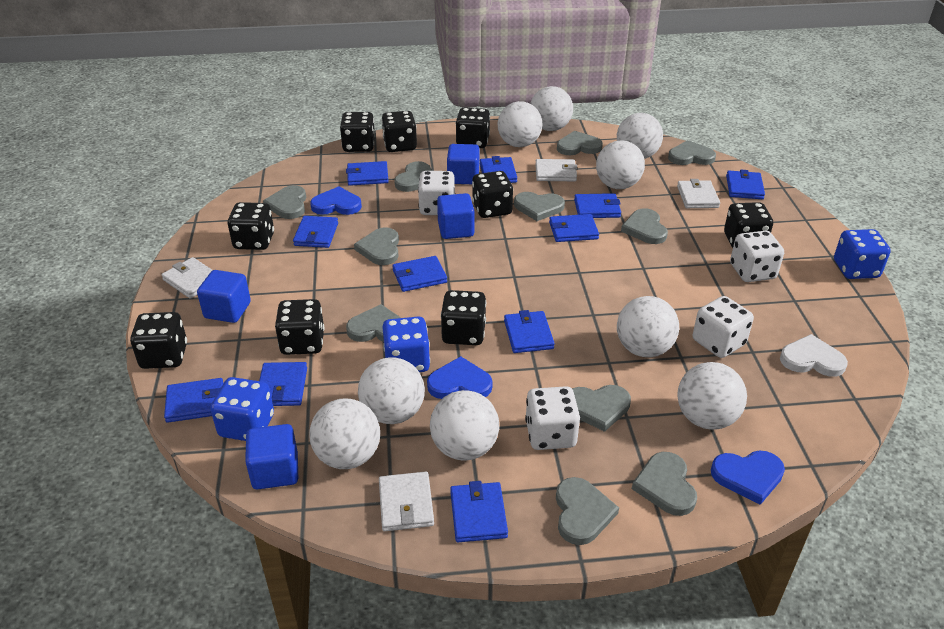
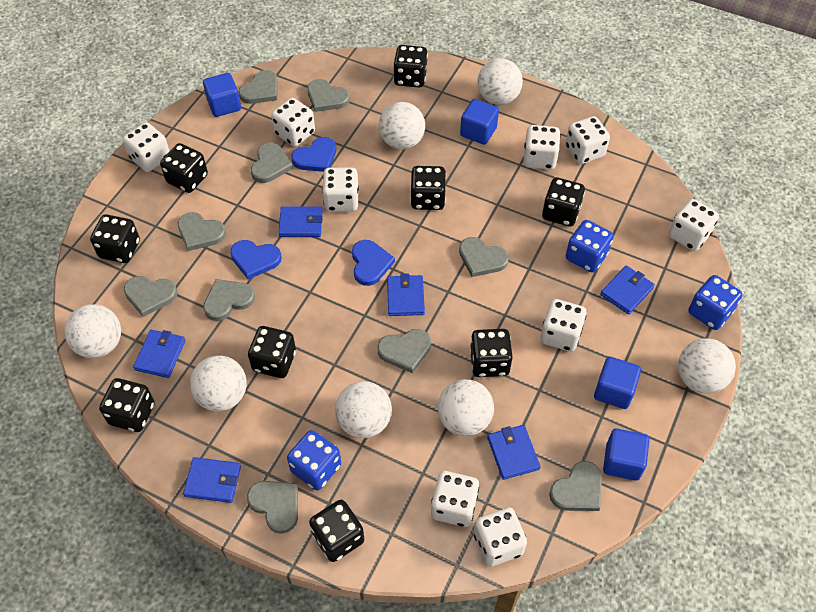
blue wallet: [164,378,223,423] [259,362,307,406] [293,216,338,248] [346,161,389,186] [392,256,447,292] [450,481,508,542] [480,156,517,183] [504,310,555,353] [549,214,599,242] [574,193,621,218] [726,170,765,199] = 11 -> [133,330,185,378] [183,457,241,503] [278,206,323,237] [387,274,425,316] [487,425,541,480] [600,265,655,315] = 6
grey heart: [263,185,306,219] [346,304,401,342] [354,227,399,265] [394,161,432,192] [514,192,565,221] [556,477,619,545] [557,131,603,155] [572,385,631,432] [621,208,668,244] [632,452,697,516] [668,140,716,165] = 11 -> [124,276,177,317] [177,212,226,251] [203,279,255,321] [238,70,278,104] [247,481,298,534] [251,143,293,183] [307,79,350,112] [377,329,431,373] [459,237,509,277] [549,461,602,511] = 10
white ball: [309,399,380,469] [358,357,425,424] [430,390,499,461] [498,101,542,147] [530,86,573,131] [596,140,645,189] [617,113,663,159] [617,296,679,357] [677,362,747,430] = 9 -> [64,304,121,358] [190,356,247,411] [335,381,392,438] [379,102,425,149] [437,379,494,436] [477,58,523,105] [678,338,736,394] = 7
white dice: [418,171,455,215] [525,386,580,450] [693,296,754,358] [730,231,784,282] = 4 -> [123,122,169,172] [271,98,315,147] [322,167,359,211] [431,471,479,527] [473,507,527,567] [523,125,561,170] [540,299,587,352] [566,116,610,164] [669,199,719,251] = 9
white heart: [780,334,848,377] = 1 -> none = 0
white wallet: [161,257,212,299] [379,472,434,531] [535,159,578,181] [677,179,720,208] = 4 -> none = 0

